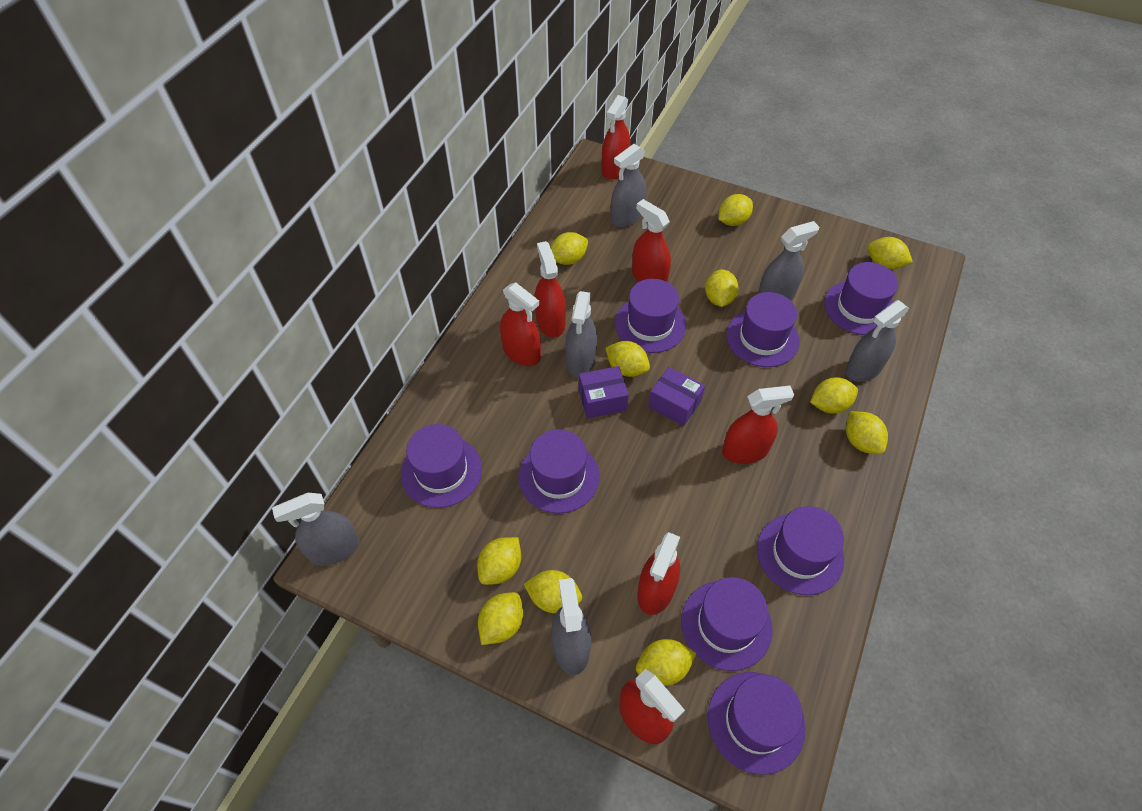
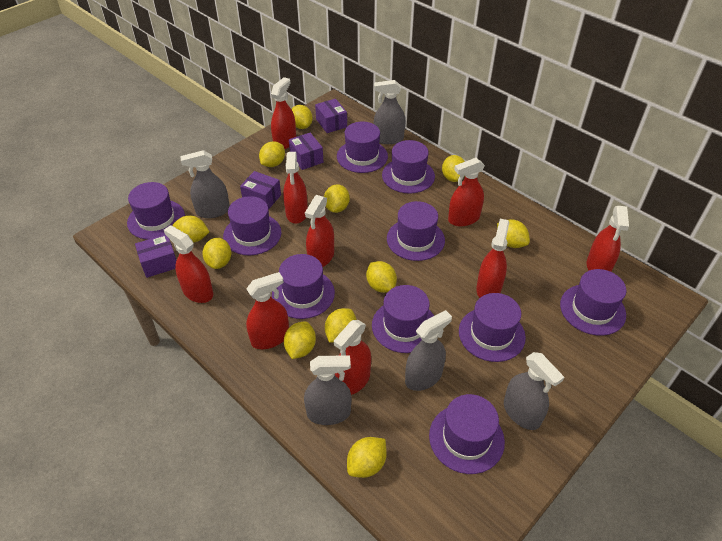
grey spray bottle: [272,493,359,566] [551,578,591,675] [565,291,597,377] [611,144,647,227] [758,221,819,300] [845,300,909,382] = 6 -> [180,150,230,218] [304,356,351,425] [373,80,406,144] [405,310,452,391] [504,352,564,430] = 5
purple box: [579,366,629,418] [648,367,705,426] = 2 -> [135,235,176,278] [240,171,281,210] [289,133,323,170] [315,99,347,133] = 4
purple hat: [401,424,482,508] [518,429,600,513] [615,279,686,353] [681,577,773,671] [708,672,805,775] [727,292,800,367] [757,506,844,595] [824,262,898,335] = 8 -> [127,182,185,240] [223,196,281,255] [272,254,335,319] [337,121,388,173] [372,285,434,353] [382,140,435,194] [387,201,445,261] [429,394,505,474] [459,293,526,362] [560,269,626,336] = 10
red spray bottle: [500,282,541,366] [535,241,566,337] [602,95,630,180] [619,669,685,744] [632,199,671,282] [637,532,680,615] [722,386,794,464] = 7 -> [164,225,214,303] [246,272,289,349] [271,77,296,149] [283,152,308,224] [305,195,334,267] [334,320,371,395] [448,158,485,227] [476,219,509,298] [587,206,629,272] = 9

